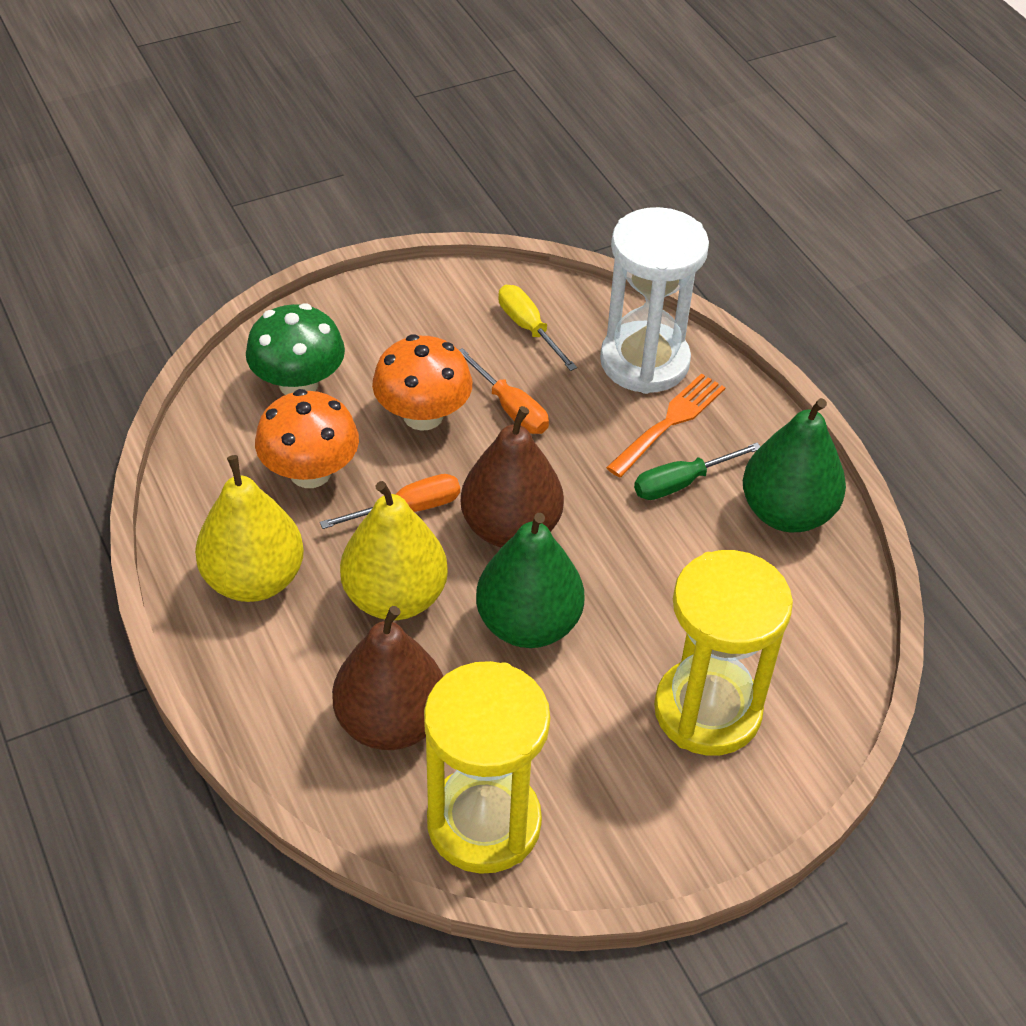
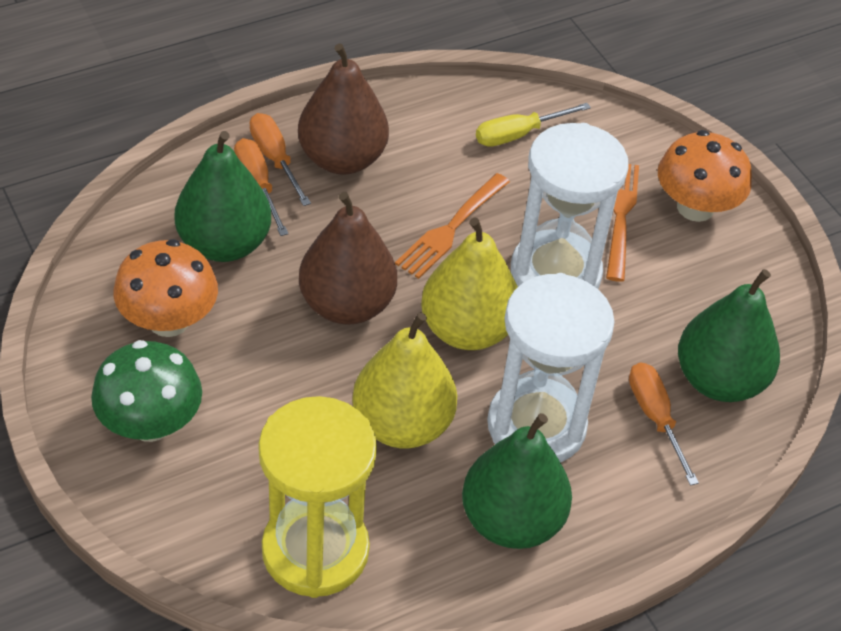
green pear: [476,513,584,648] [743,398,846,532] = 2 -> [174,131,271,262] [462,413,572,549] [678,269,780,402] = 3
green screwdriver: [634,443,761,500] = 1 -> none = 0
orange fork: [606,374,725,477] = 1 -> [395,173,510,279] [606,164,639,282] = 2
orange screwdriver: [320,474,460,529] [459,348,549,434] = 2 -> [234,138,288,236] [249,113,311,206] [629,362,699,486] = 3
white hourglass: [600,207,709,394] = 1 -> [487,273,615,463] [511,123,629,289] = 2
yellow hourglass: [424,661,550,874] [654,550,793,756] = 2 -> [258,396,377,598] = 1

